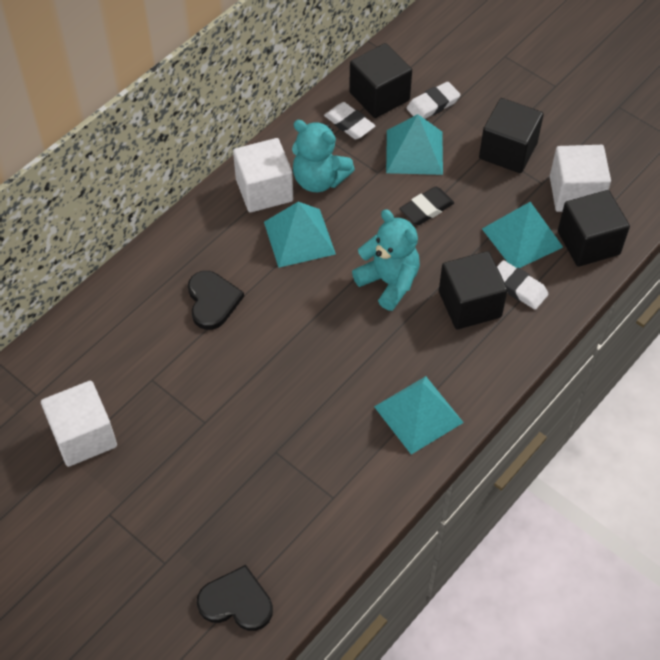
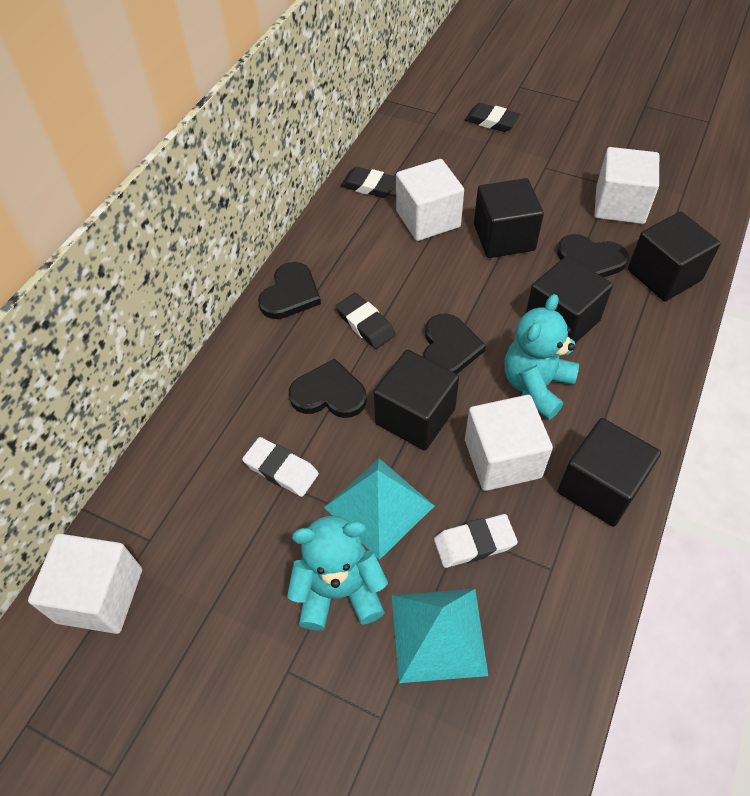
black cube: [349,43,412,118] [439,251,508,329] [479,98,544,173] [558,190,630,267] = 4 -> [374,350,459,450] [474,178,544,258] [526,255,613,343] [558,418,661,527] [628,211,721,301] = 5
black eraser: [399,187,454,225] = 1 -> [336,293,396,349] [341,167,396,198] [465,103,521,132] = 3
black heart: [188,271,244,330] [197,565,273,631] = 2 -> [258,262,321,319] [289,358,367,418] [423,313,486,374] [557,234,629,277] = 4
turquoise pyramid: [264,202,336,268] [374,376,464,454] [386,114,443,175] [482,202,563,268] = 4 -> [324,458,434,560] [392,589,488,683] = 2
white cube: [41,381,117,467] [233,138,293,212] [550,145,611,212] = 3 -> [28,534,142,634] [396,159,464,241] [465,395,553,491] [594,147,659,224] = 4
white eraser: [324,102,376,139] [406,82,461,119] [497,260,549,310] = 3 -> [242,437,319,497] [434,514,518,568] = 2

